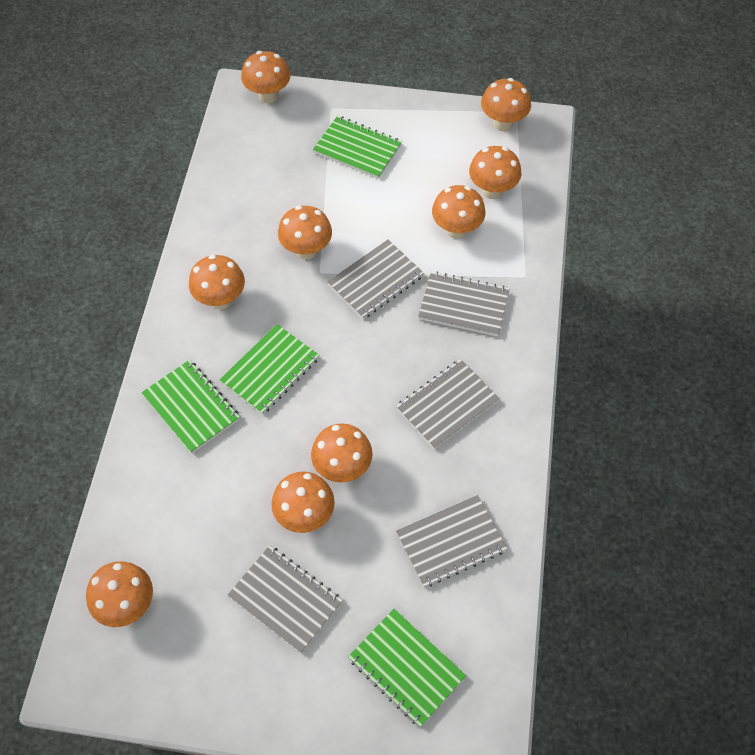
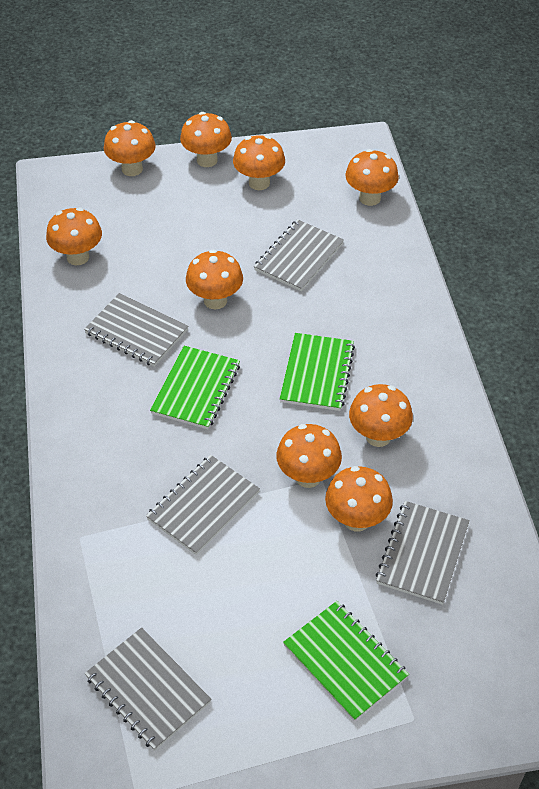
green notebook: [141,360,240,453] [219,324,319,414] [313,116,402,179] [348,609,466,727] = 4 -> [150,346,240,429] [280,333,355,411] [283,601,409,721] = 3

